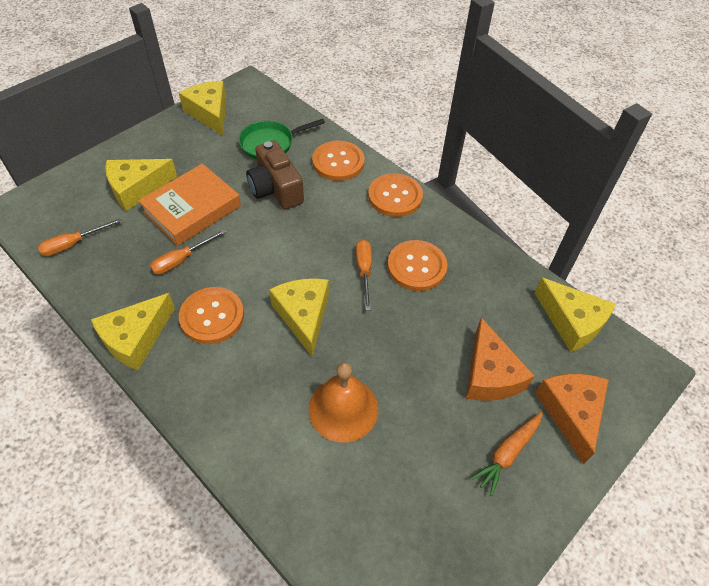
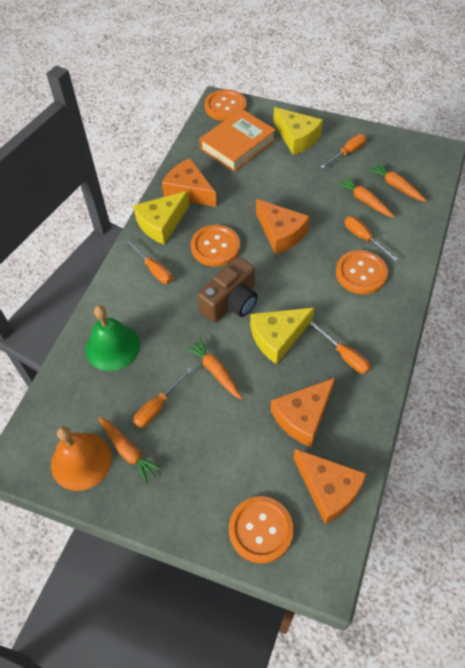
green bell: none = 0 -> [85,305,140,371] = 1
green pan: [239,119,325,159] = 1 -> none = 0
orange carrot: [471,412,543,496] = 1 -> [98,417,163,484] [185,337,243,400] [336,176,395,217] [367,162,427,202] = 4
orange cheese: [466,317,534,401] [536,374,609,464] = 2 -> [162,158,217,207] [256,199,310,255] [271,378,335,447] [293,449,367,524] = 4
orange screwdriver: [38,218,122,256] [150,229,226,275] [356,240,372,310] = 3 -> [125,240,173,284] [133,367,192,428] [309,321,371,374] [320,134,367,168] [345,216,398,261] = 5
yellow cheese: [91,293,175,371] [105,159,177,211] [179,81,226,136] [269,278,329,357] [534,277,615,352] = 5 -> [133,191,189,245] [250,308,314,364] [273,107,323,155] = 3

